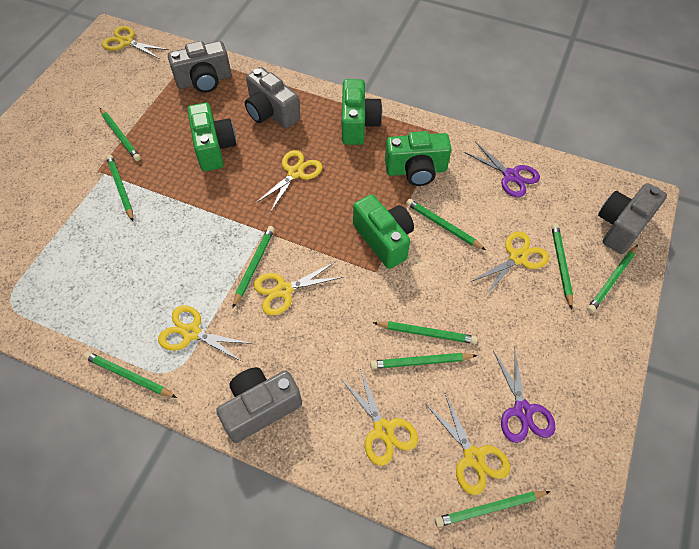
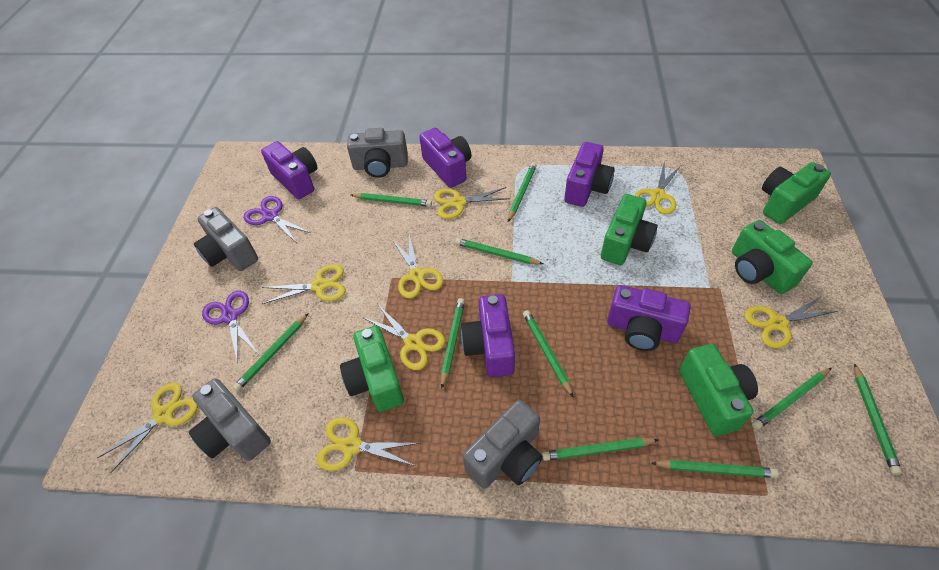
green camera: [187,103,236,171] [342,79,382,145] [353,194,414,269] [385,131,452,186] = 4 -> [340,325,404,412] [601,194,658,265] [679,344,758,436] [732,220,813,294] [762,162,831,224] = 5
purple camera: none = 0 -> [261,141,317,199] [419,128,471,188] [461,294,515,377] [564,142,615,207] [607,285,691,351] = 5
yellow scissors: [101,26,169,59] [158,305,253,362] [254,262,343,316] [255,150,322,213] [341,368,418,466] [426,394,510,495] [471,232,549,296] = 7 -> [97,382,198,473] [262,264,346,304] [316,417,419,471] [364,305,446,370] [392,234,443,298] [434,187,510,219] [634,160,681,214] [744,296,838,349] = 8

